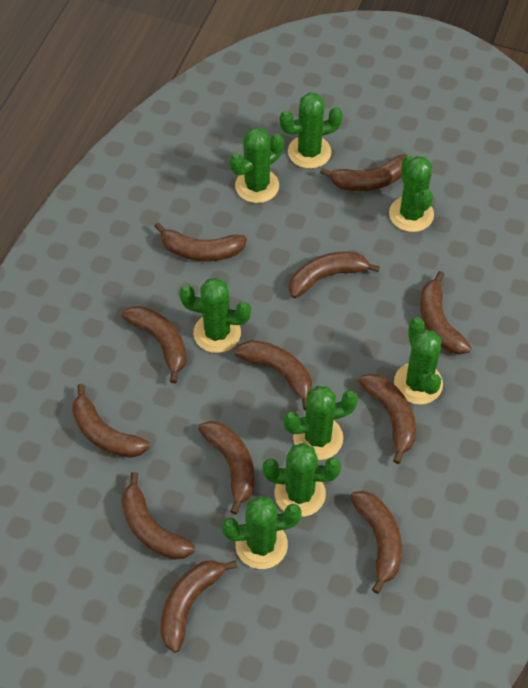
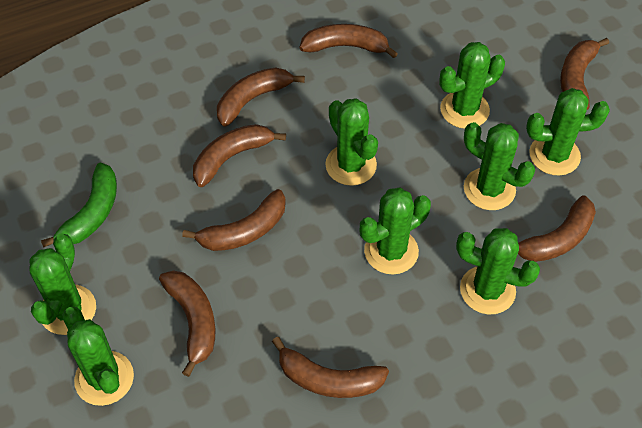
brown banana: [72,384,150,458] [121,472,195,560] [122,306,187,383] [154,223,247,261] [160,560,238,653] [198,421,255,515] [234,340,312,410] [289,251,380,298] [320,154,407,191] [350,491,402,594] [358,373,416,464] [420,271,471,355] = 12 -> [159,270,216,377] [182,189,286,251] [193,124,286,187] [217,67,305,127] [272,337,389,398] [300,24,398,58] [518,195,596,262] [560,38,609,110] = 8
green banana: none = 0 -> [41,163,117,247] = 1

